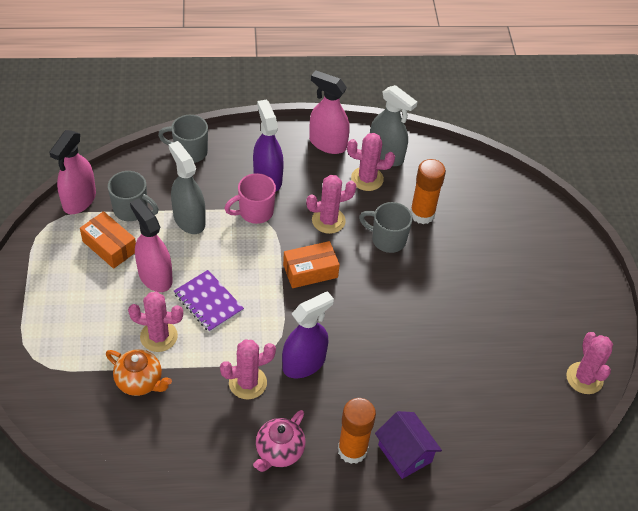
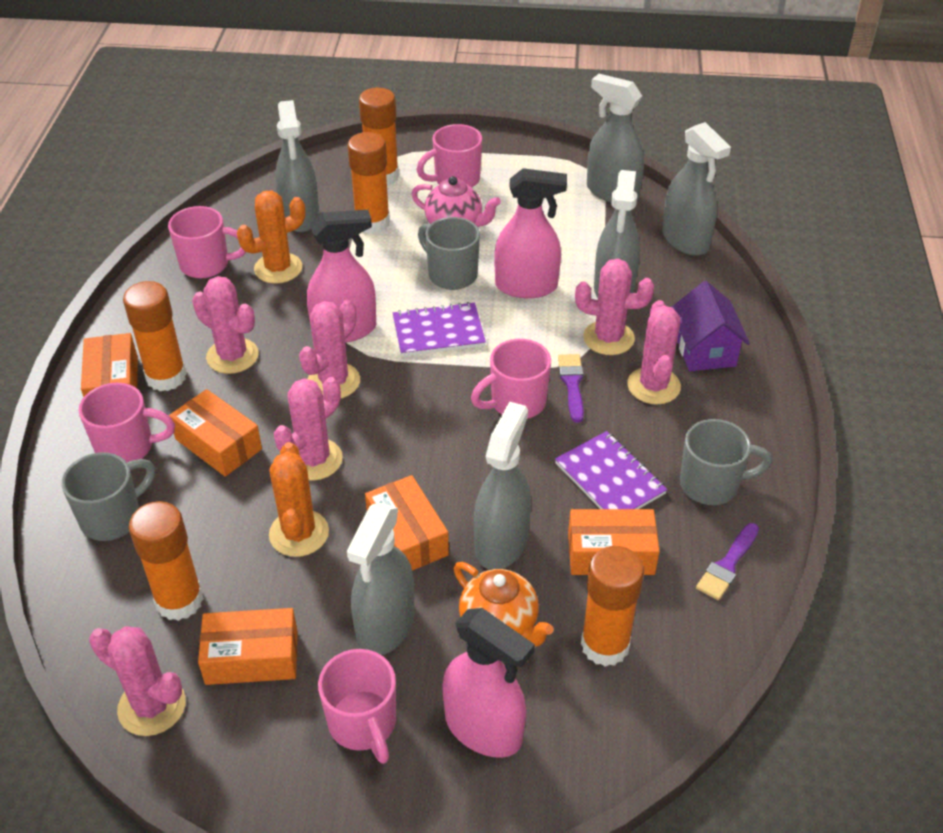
grey spray bottle: [169,141,206,234] [370,85,417,166] = 2 -> [275,100,319,232] [347,503,414,655] [474,401,531,570] [587,74,644,203] [594,170,640,298] [662,122,731,256] = 6
orange box: [80,211,136,269] [283,241,340,288] = 2 -> [81,333,138,397] [169,389,262,477] [198,608,298,685] [365,475,449,570] [568,509,660,575] = 5
orange cactus: none = 0 -> [237,191,305,284] [269,442,329,557] = 2
orange glue stick: [338,398,376,464] [410,159,446,224] = 2 -> [123,281,187,391] [129,501,204,621] [348,132,390,234] [359,88,399,186] [581,546,644,667] = 5
pink cactus: [128,292,183,352] [220,339,276,399] [306,175,356,234] [347,133,395,191] [566,332,613,394] = 5 -> [89,626,186,736] [192,276,259,374] [274,377,343,481] [299,300,360,398] [575,259,654,355] [627,300,681,405] = 6
pink mug: [224,173,276,224] = 1 -> [79,383,175,462] [168,206,246,278] [318,649,396,764] [416,124,482,188] [471,339,551,419] = 5
purple brush: none = 0 -> [558,354,584,423] [696,523,759,600] = 2
purple notebook: [174,270,244,332] = 1 -> [393,302,486,356] [555,431,668,509] = 2
purple spray bottle: [253,99,284,191] [282,291,334,378] = 2 -> none = 0

